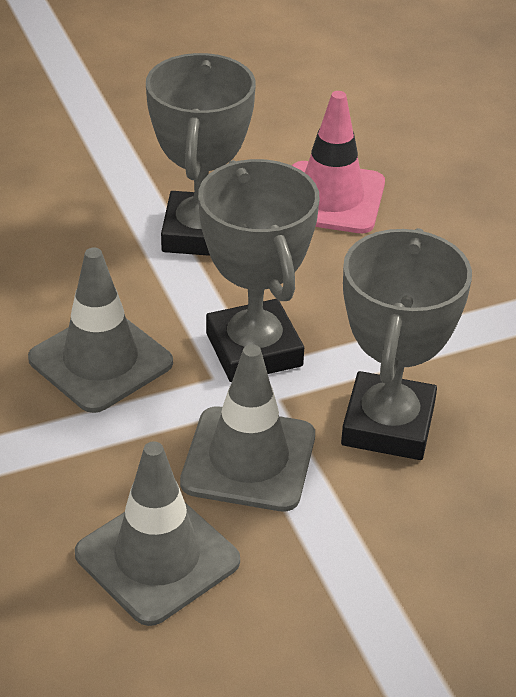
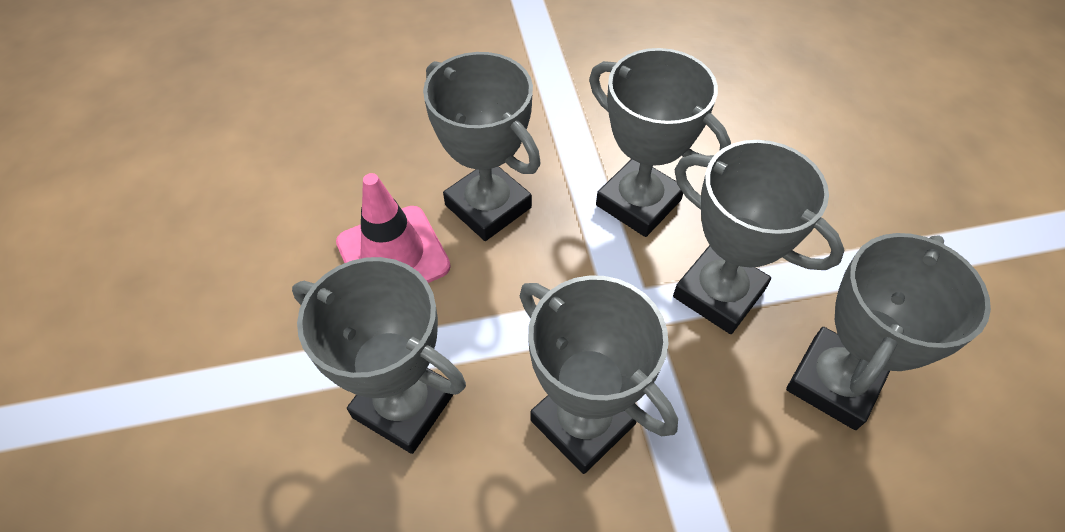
grey traffic cone: [28,247,173,413] [75,441,240,626] [180,344,315,511] = 3 -> none = 0
grey trophy: [146,53,256,256] [198,159,320,382] [341,228,472,460] = 3 -> [292,257,466,454] [423,52,541,241] [519,275,678,474] [589,48,731,237] [673,140,845,334] [786,233,991,430] = 6

